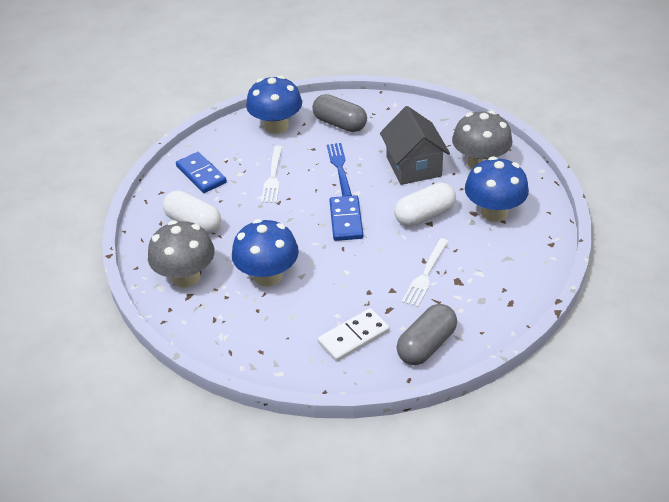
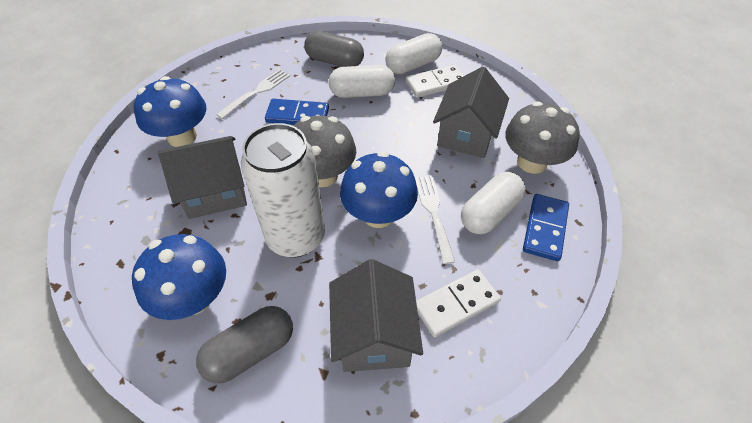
blue fork: [327,143,352,196] = 1 -> none = 0
grey house: [380,106,450,185] = 1 -> [158,136,247,219] [329,259,423,372] [433,67,509,158] = 3
white can: none = 0 -> [241,123,325,257] = 1
white capsule: [163,190,221,234] [394,182,456,227] = 2 -> [329,65,395,98] [385,33,442,74] [461,172,526,234] = 3
white domino: [318,308,390,362] = 1 -> [406,65,464,98] [416,269,501,337] = 2

